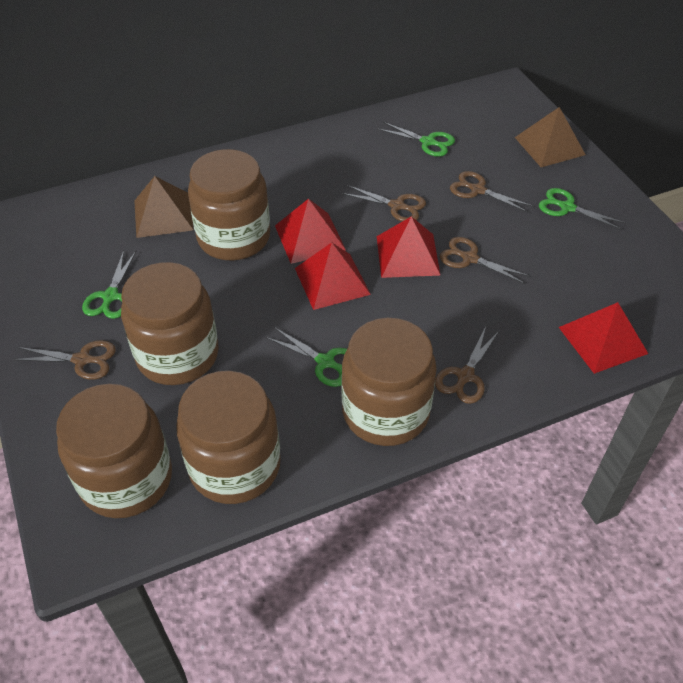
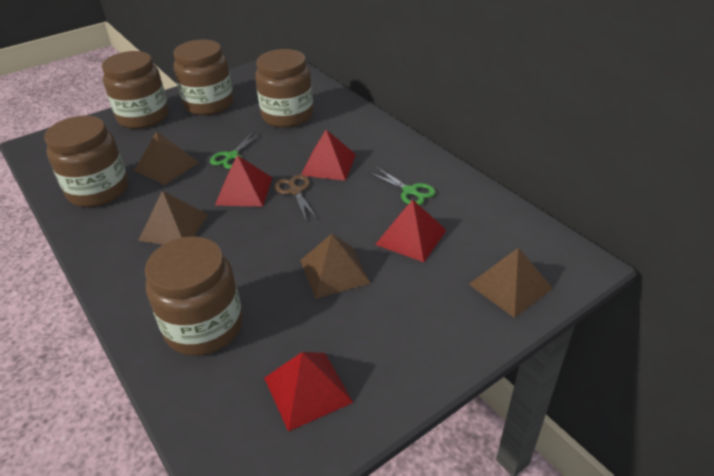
brown pyramid: [134,176,194,238] [515,107,586,167] = 2 -> [134,131,199,185] [138,191,208,245] [300,234,371,299] [469,248,553,318] = 4
brown scissors: [13,340,116,380] [342,185,426,221] [435,327,499,404] [440,237,530,284] [450,171,533,213] = 5 -> [274,175,317,219] = 1
green scissors: [82,250,136,319] [266,327,347,387] [378,122,455,157] [539,188,626,230] = 4 -> [210,132,261,169] [370,167,436,205] = 2

